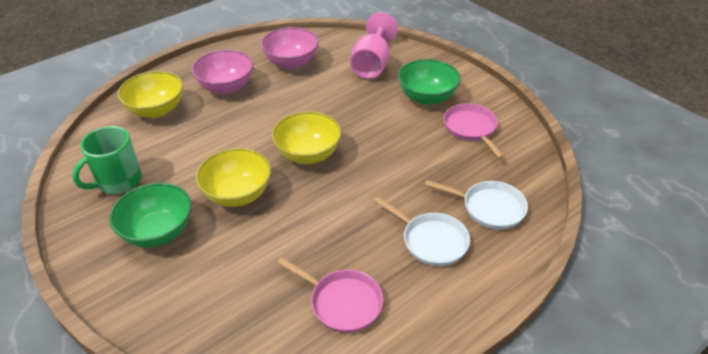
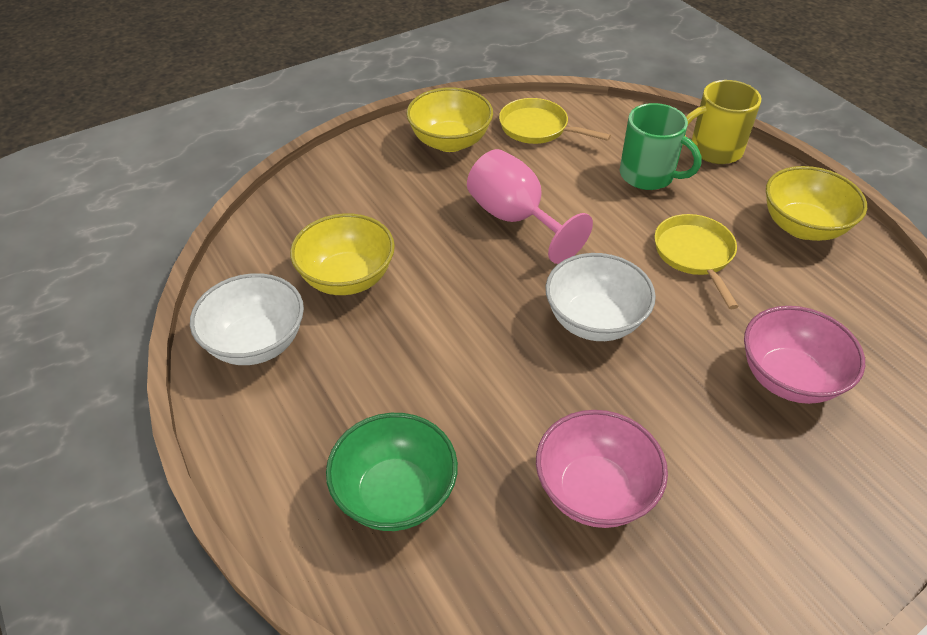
green bowl: [109,183,191,248] [398,59,461,105] = 2 -> [326,413,458,531] = 1
pink pan: [277,257,383,333] [444,103,505,159] = 2 -> none = 0
white bowl: none = 0 -> [190,273,304,365] [546,253,656,341] = 2
white pan: [374,197,470,266] [425,180,528,229] = 2 -> none = 0
yellow mug: none = 0 -> [683,80,761,164] = 1
yellow pan: none = 0 -> [499,98,611,144] [654,214,739,309] = 2

